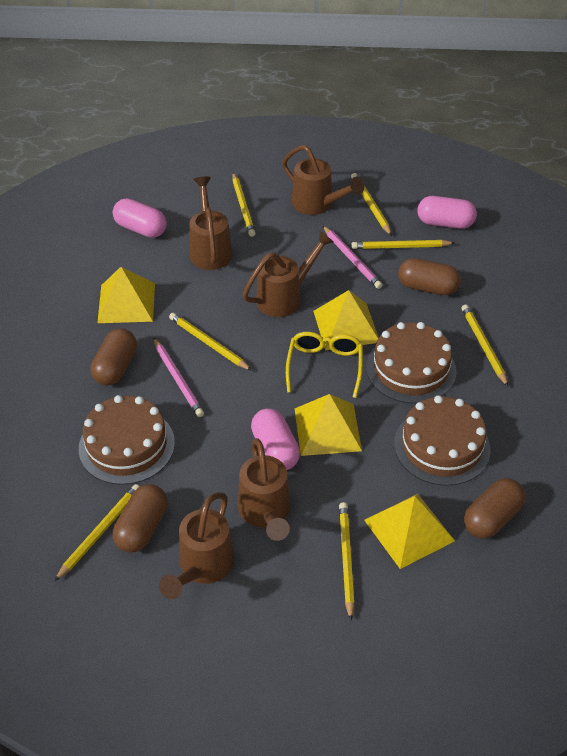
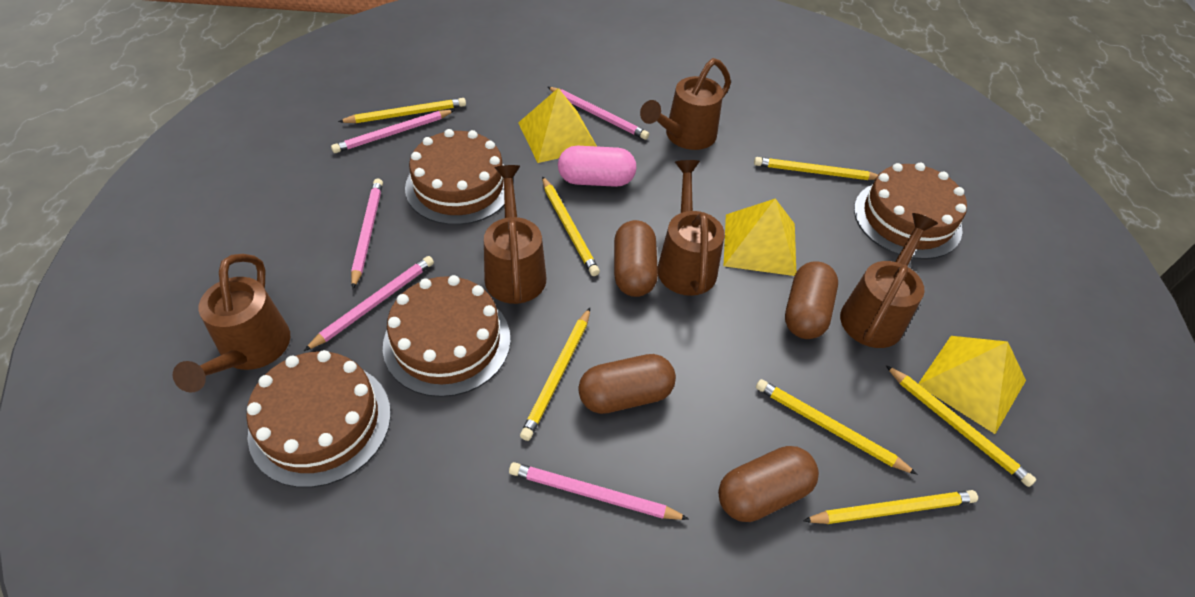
brown cake: [79,395,175,485] [366,322,456,404] [394,395,490,486] = 3 -> [246,350,391,488] [383,275,511,397] [405,129,505,225] [854,163,967,259] = 4
pink capsule: [113,198,167,238] [251,409,300,470] [417,196,477,229] = 3 -> [558,146,636,187] = 1
pink pencil: [153,337,204,417] [323,226,382,289] = 2 -> [304,256,434,351] [331,110,455,153] [351,178,383,289] [509,462,689,520] [548,87,649,140] = 5
yellow glasses: [286,332,363,398] = 1 -> none = 0
yellow pyramid: [97,267,155,323] [295,394,362,456] [313,290,379,350] [364,494,455,569] = 4 -> [518,88,597,163] [724,198,796,276] [918,336,1026,434] = 3

